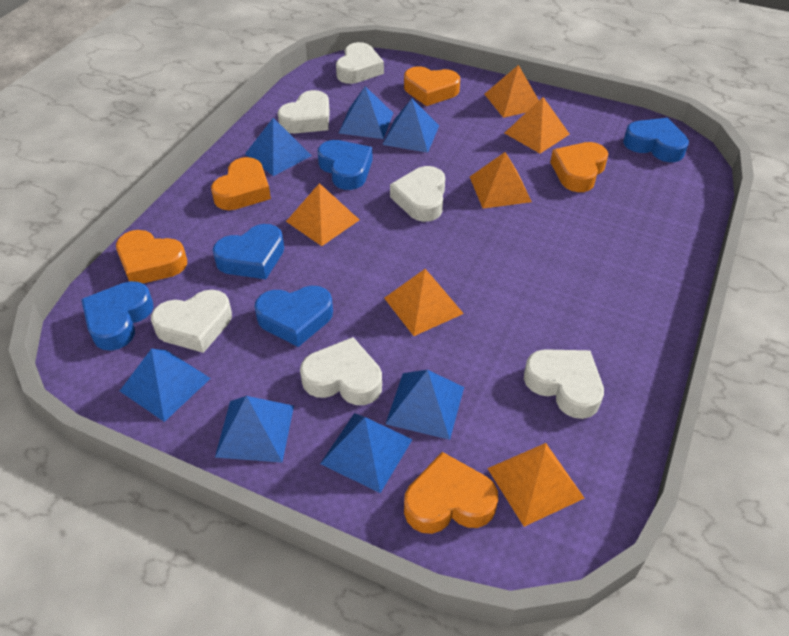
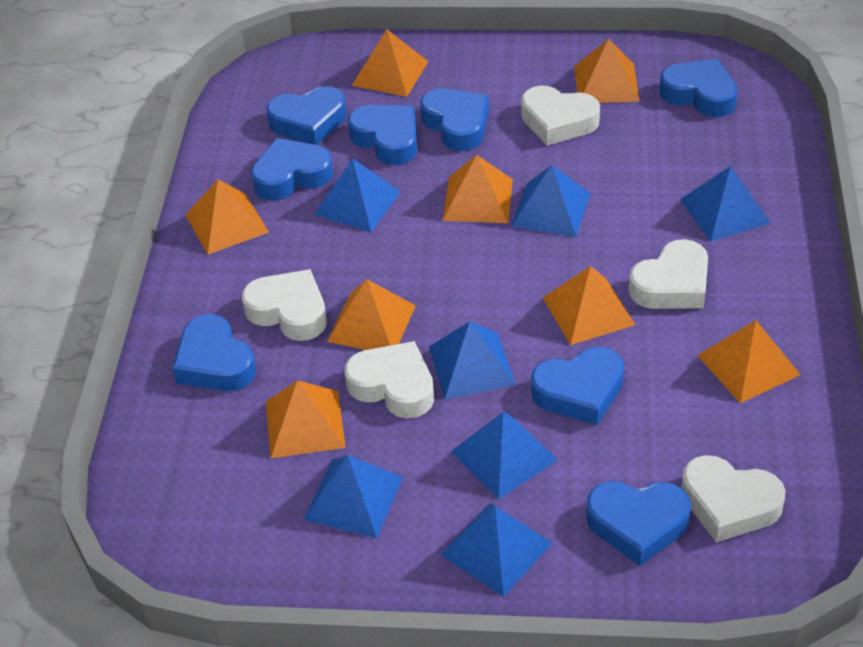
blue heart: [81,281,154,351] [213,224,284,279] [254,286,333,347] [317,140,373,190] [623,118,689,162] = 5 -> [172,314,256,391] [251,138,333,201] [267,87,346,145] [348,105,417,165] [420,88,489,151] [531,347,624,425] [586,481,691,566] [659,59,738,117] = 8
orange heart: [116,230,187,284] [211,157,271,210] [404,66,460,106] [404,452,498,534] [550,142,608,192] = 5 -> none = 0
orange pyramid: [286,183,359,246] [384,269,464,336] [470,152,532,209] [485,65,539,118] [487,443,585,527] [505,97,570,154] = 6 -> [185,179,269,255] [266,380,346,458] [327,279,416,350] [352,29,429,97] [442,155,513,223] [542,266,635,345] [574,39,639,103] [698,320,801,403] = 8
white heart: [151,290,232,353] [278,90,330,133] [300,337,382,405] [336,42,384,84] [390,166,445,222] [524,349,604,419] = 6 -> [242,269,327,341] [345,341,434,418] [521,86,600,145] [629,239,708,309] [682,455,785,542] = 5

